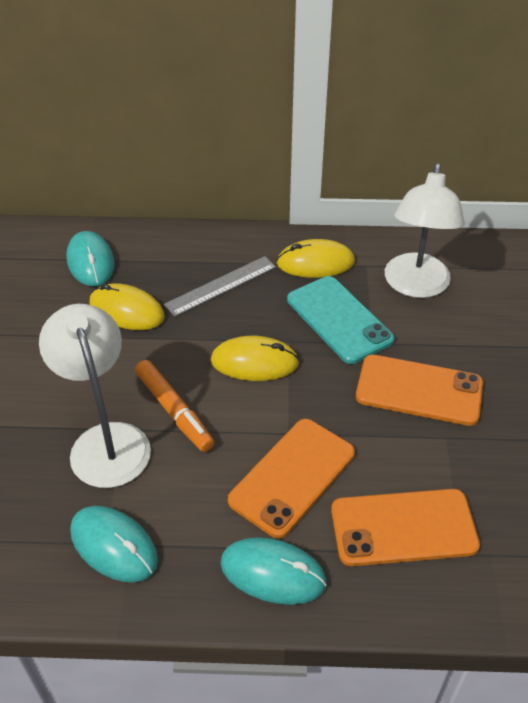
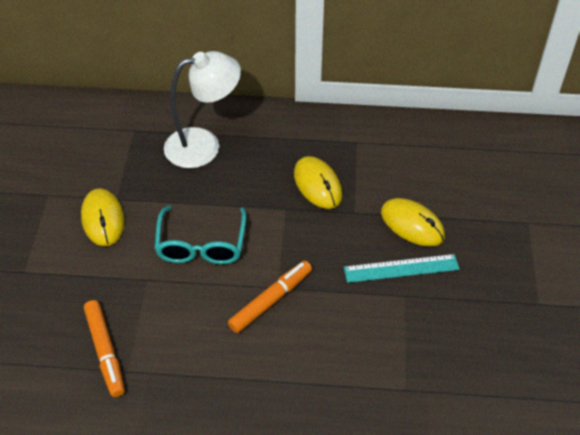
grey ruler: [164,256,276,317] = 1 -> none = 0
orange marker: [135,360,214,452] = 1 -> [84,300,125,397] [228,261,312,333] = 2
orange phone: [228,419,355,538] [331,489,480,566] [356,355,483,426] = 3 -> none = 0
turquoise glasses: none = 0 -> [154,205,247,264] = 1
turquoise mouse: [66,231,114,286] [70,506,158,582] [220,537,327,605] = 3 -> none = 0
turquoise phone: [287,276,394,364] = 1 -> none = 0
turquoise ruler: none = 0 -> [344,254,459,283] = 1
white lamp: [39,304,151,488] [385,163,465,298] = 2 -> [164,51,241,168] = 1

